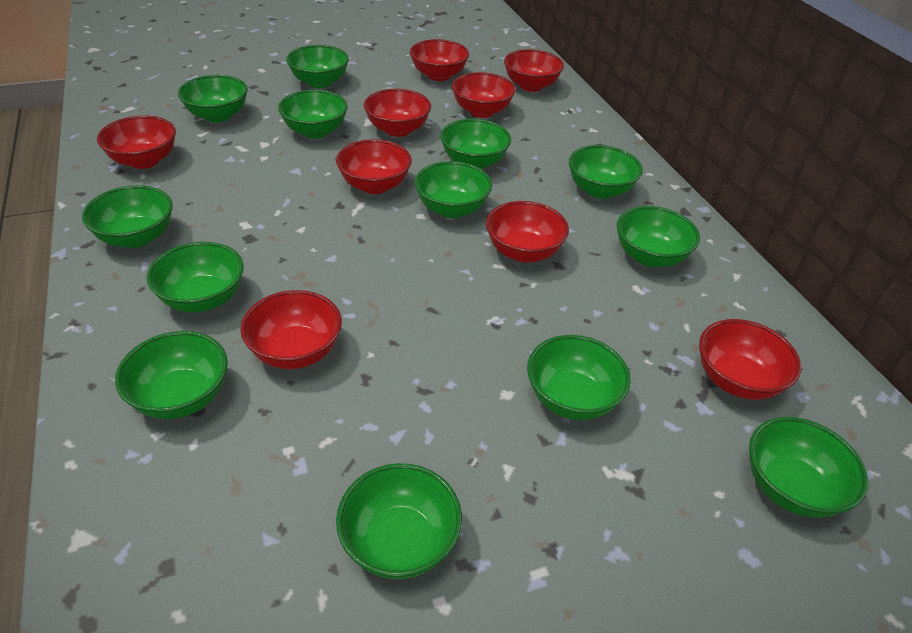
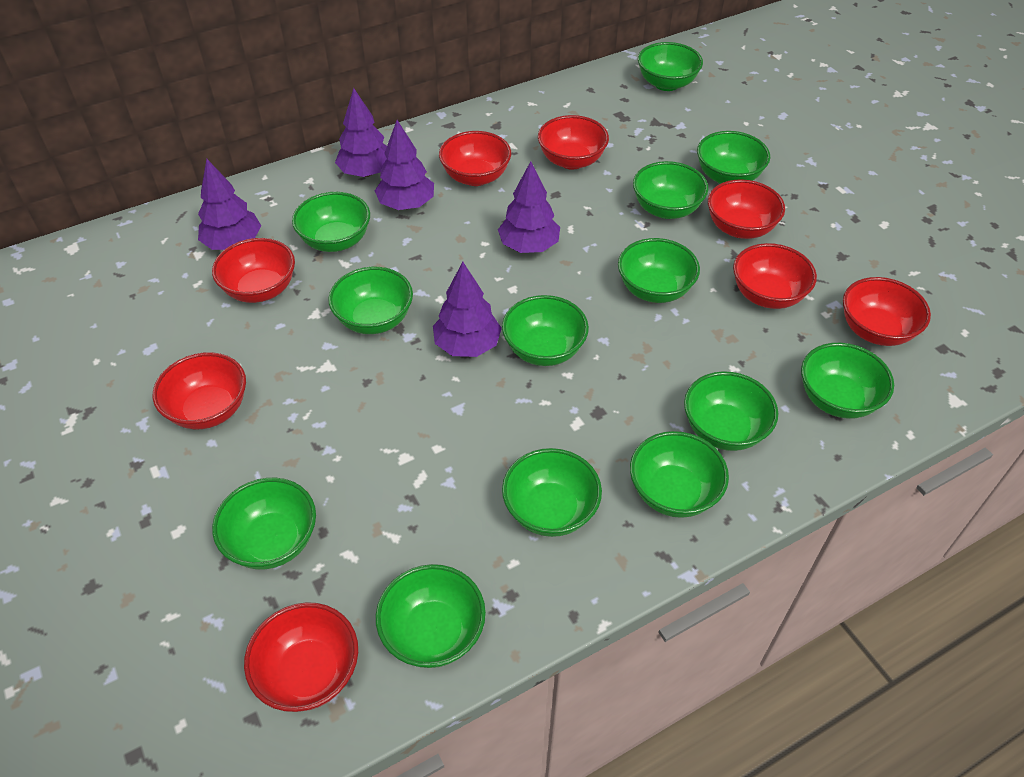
purple tree: none = 0 -> [198,159,261,250] [335,88,387,177] [375,120,434,210] [433,262,502,357] [498,161,560,253] = 5
red bowl: [97,116,176,169] [240,290,342,369] [336,139,412,194] [364,89,431,137] [410,39,469,81] [452,72,516,118] [486,201,569,263] [504,49,564,92] [699,319,801,400] = 9 -> [153,352,246,429] [212,238,295,303] [244,602,358,712] [439,131,511,186] [538,115,609,170] [708,179,785,239] [733,243,817,309] [843,277,931,346] = 8

